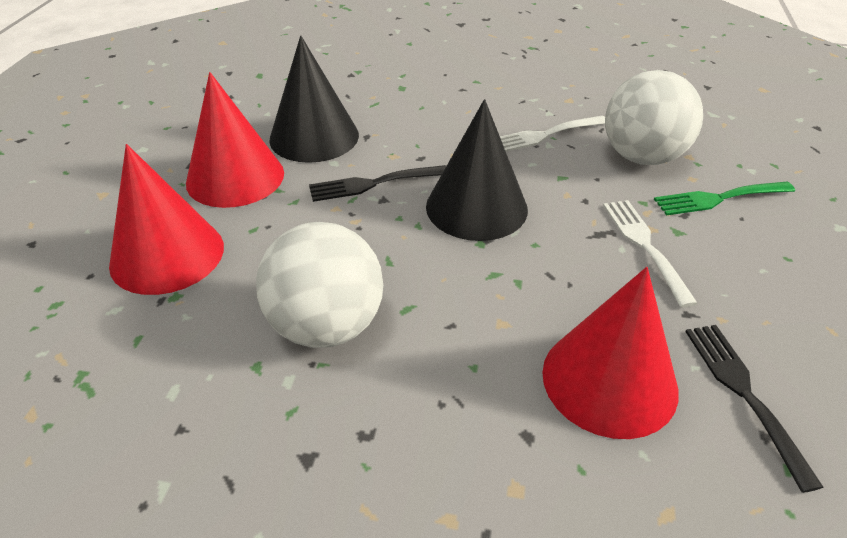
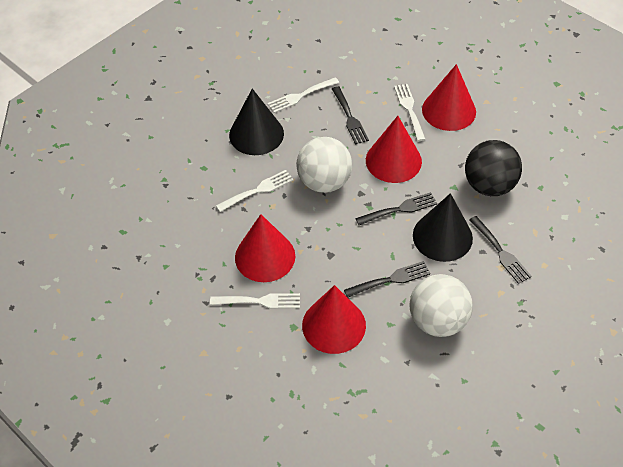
black ball: none = 0 -> [465,140,522,196] = 1
black fork: [309,165,446,202] [685,325,823,493] = 2 -> [332,86,369,145] [344,261,430,298] [355,192,437,225] [469,216,532,284] = 4
green fork: [654,182,795,216] = 1 -> none = 0
red cone: [109,144,224,295] [186,72,284,208] [542,267,679,439] = 3 -> [235,214,295,282] [302,285,366,354] [366,116,422,183] [422,64,476,131] = 4
white fork: [500,116,605,152] [603,200,698,307] = 2 -> [210,293,300,309] [216,170,294,212] [268,77,339,113] [394,84,426,141] = 4

